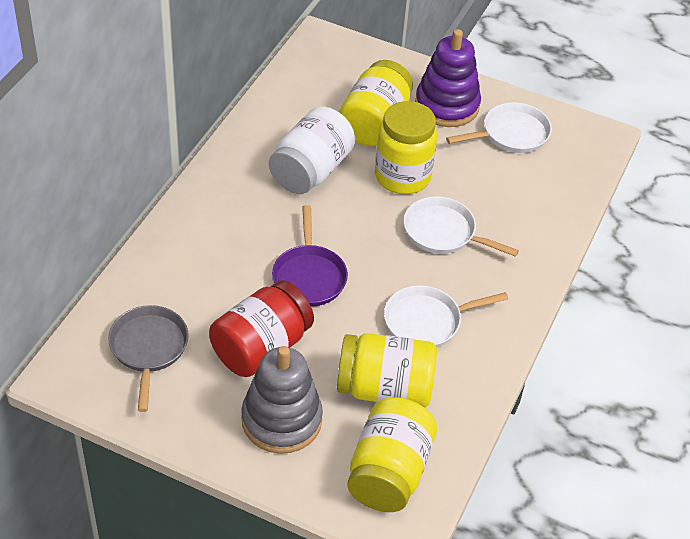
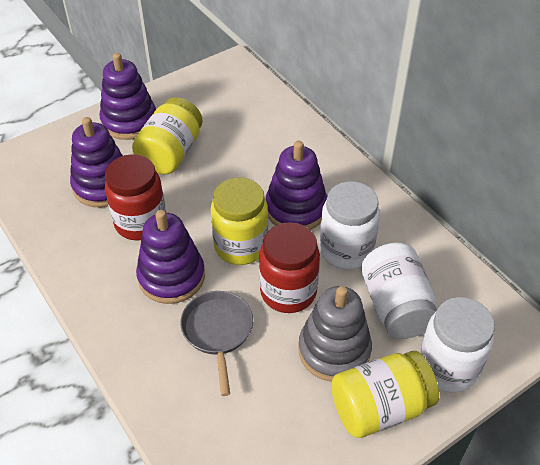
purple pan: [272,205,348,307] = 1 -> none = 0
purple stacking toy: [415,29,481,127] = 1 -> [70,117,123,207] [99,53,156,140] [136,210,205,304] [265,141,327,230] = 4
red jar: [209,280,314,377] = 1 -> [105,154,166,241] [259,222,320,313] = 2
white jar: [269,106,355,194] = 1 -> [319,181,380,269] [361,242,437,339] [420,297,495,393] = 3
white pan: [384,285,508,347] [404,196,519,257] [446,102,552,153] = 3 -> none = 0
yellow jar: [337,333,437,408] [339,60,413,146] [347,397,437,512] [375,101,438,194] = 4 -> [132,97,202,175] [211,177,268,265] [331,351,439,438] = 3

